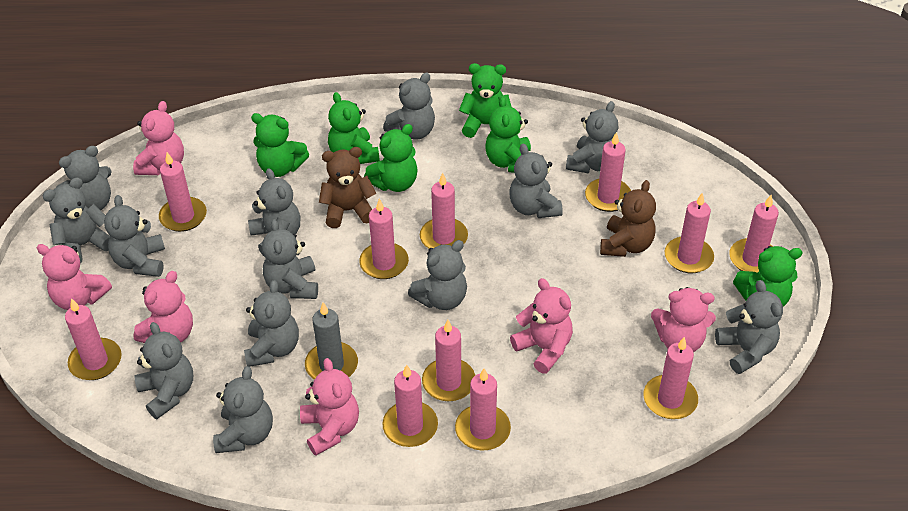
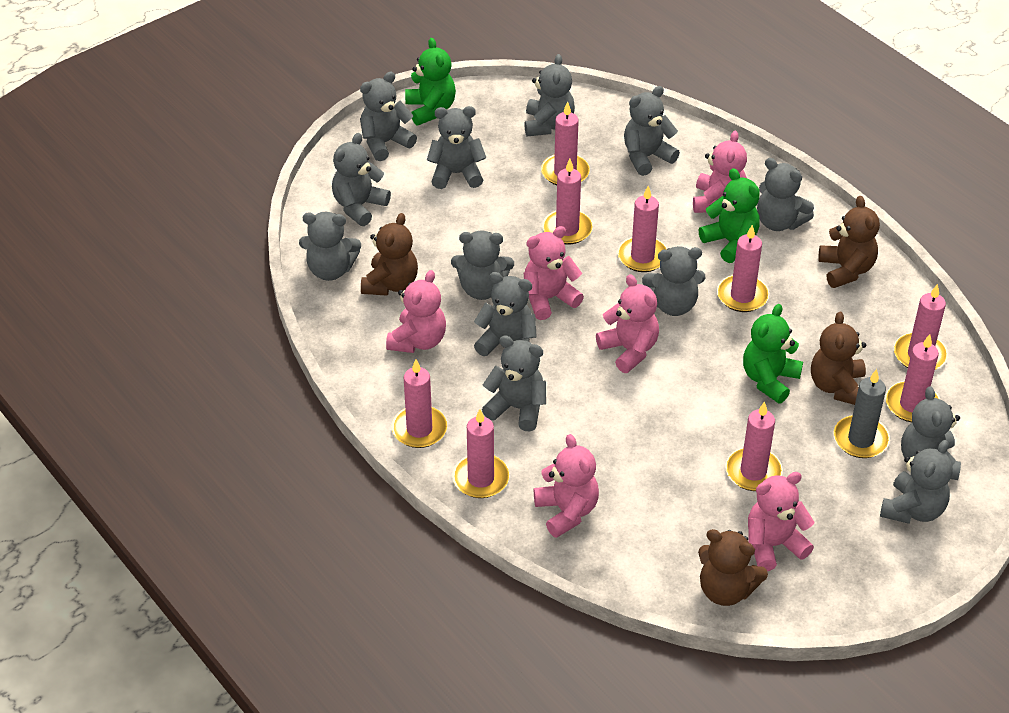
brown teddy bear: [319,147,377,228] [600,180,656,257] = 2 -> [361,213,418,296] [698,529,768,606] [811,311,866,405] [818,196,880,288] = 4
green teddy bear: [251,113,309,177] [328,92,380,164] [364,124,418,192] [459,63,512,138] [485,96,531,173] [733,246,803,307] = 6 -> [405,38,456,125] [699,168,760,263] [743,304,803,404] = 3
pink candle: [65,298,122,380] [159,152,207,232] [359,199,409,279] [382,364,438,447] [420,173,468,249] [422,320,475,401] [455,368,511,450] [585,132,631,212] [643,337,698,419] [665,192,714,273] [729,195,779,273] = 11 -> [391,359,447,448] [452,409,510,498] [541,102,590,185] [542,159,593,245] [617,186,667,272] [717,225,769,312] [725,402,783,491] [886,334,941,422] [894,284,948,370] = 9

